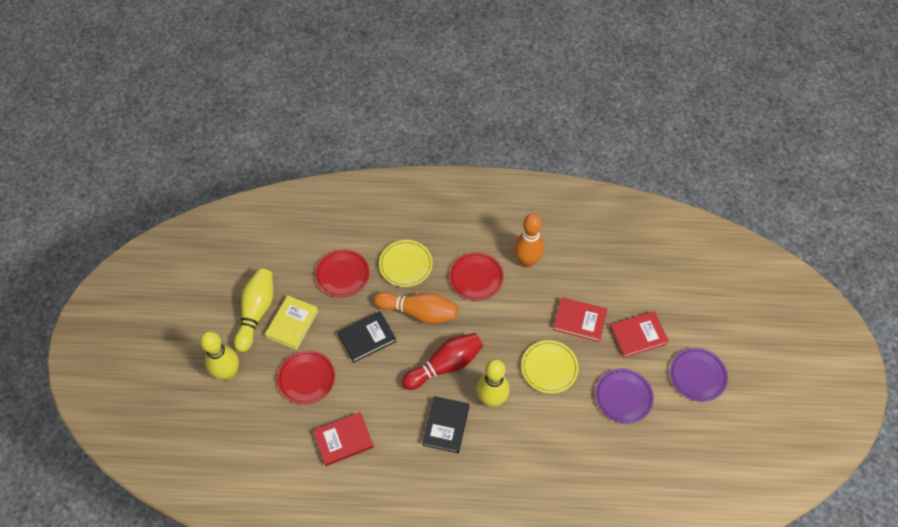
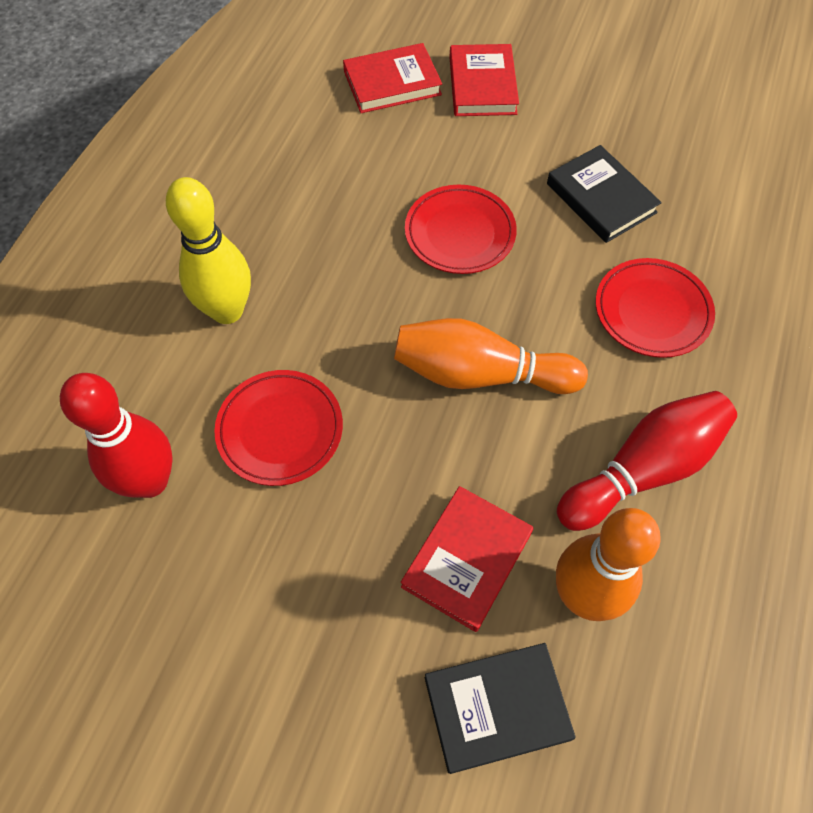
purple plate: [595,368,654,424] [670,348,728,402] = 2 -> none = 0
red bowling pin: [402,333,483,390] = 1 -> [60,373,173,498] [557,391,737,531] = 2
yellow book: [265,295,319,350] = 1 -> none = 0
yellow bowling pin: [200,331,239,380] [234,268,274,352] [476,359,510,407] = 3 -> [166,177,251,324] = 1
yellow plate: [379,240,433,287] [521,340,579,394] = 2 -> none = 0

